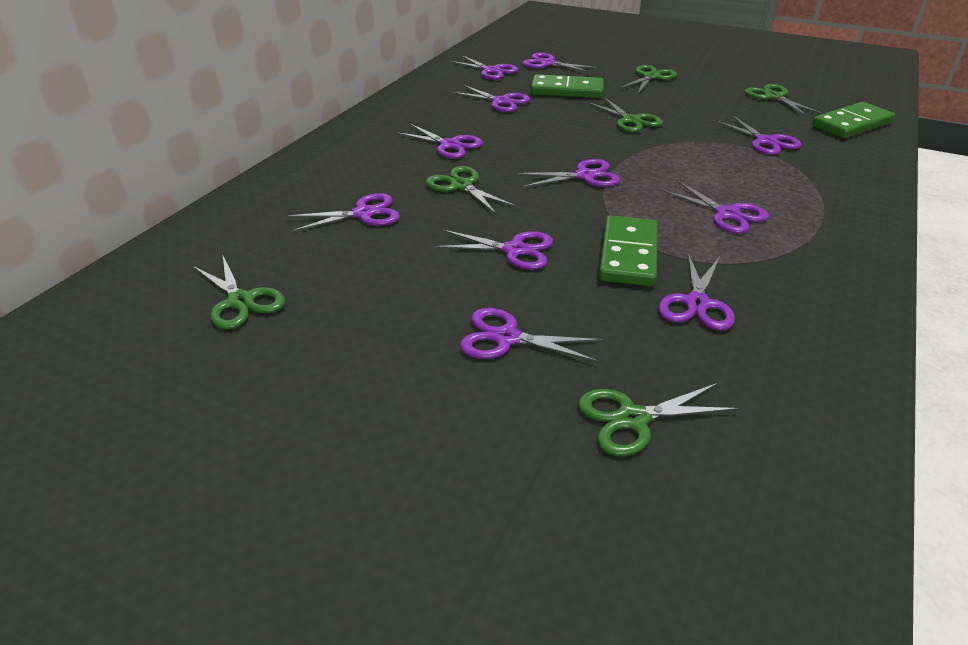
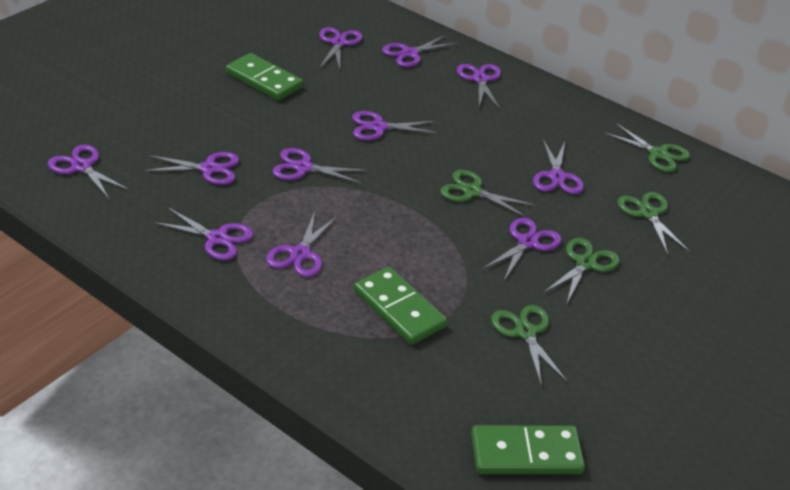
green scissors: [193,254,285,329] [426,166,517,215] [578,383,739,456] [587,97,663,132] [620,65,677,93] [745,84,823,116] = 6 -> [440,170,535,217] [491,305,568,386] [544,238,620,303] [604,123,690,172] [617,192,690,254] = 5

